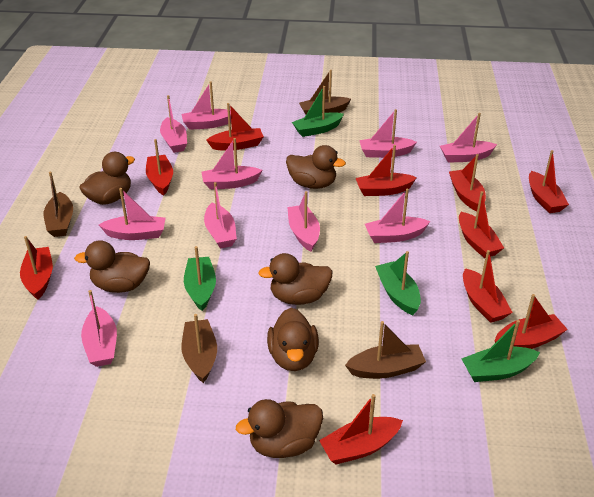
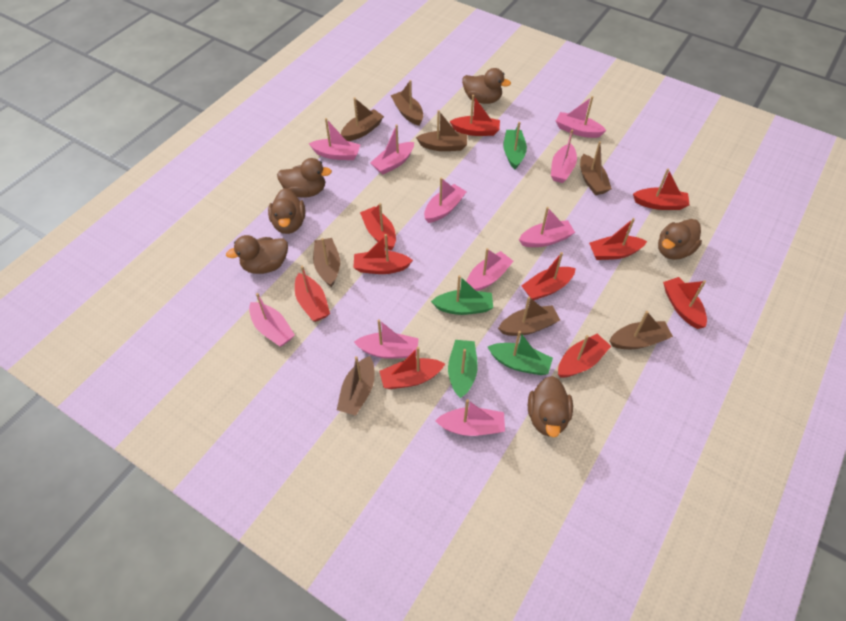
brown boat: [44,172,73,237] [182,314,217,383] [299,70,351,115] [345,321,426,379] = 4 -> [313,238,340,287] [337,356,375,416] [341,97,384,141] [390,80,423,126] [416,110,467,151] [498,297,560,336] [580,141,612,195] [609,311,673,349] = 8

